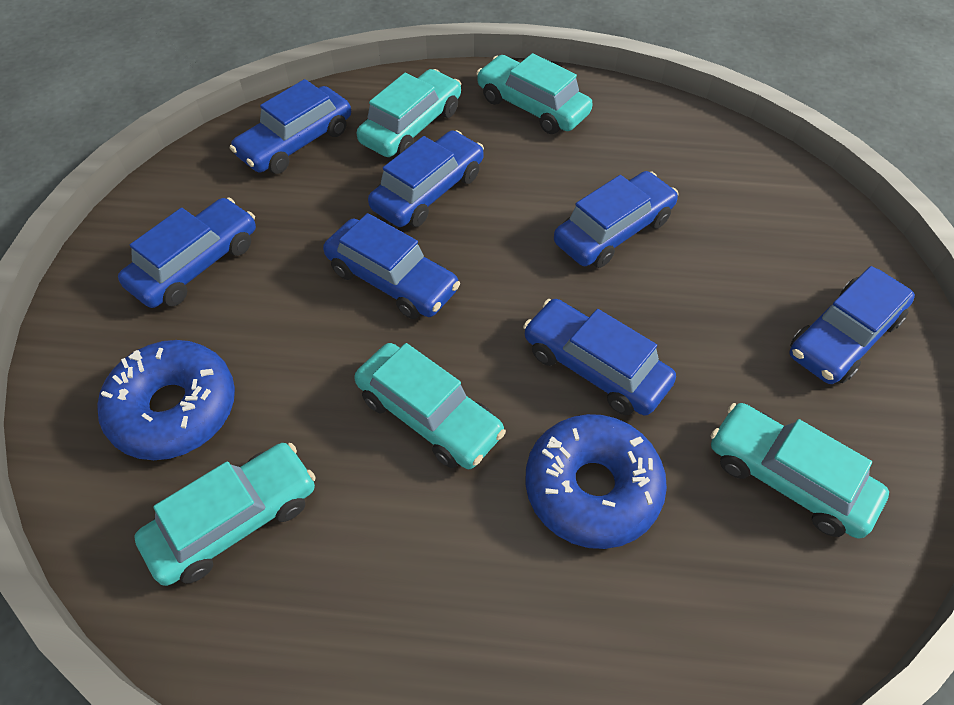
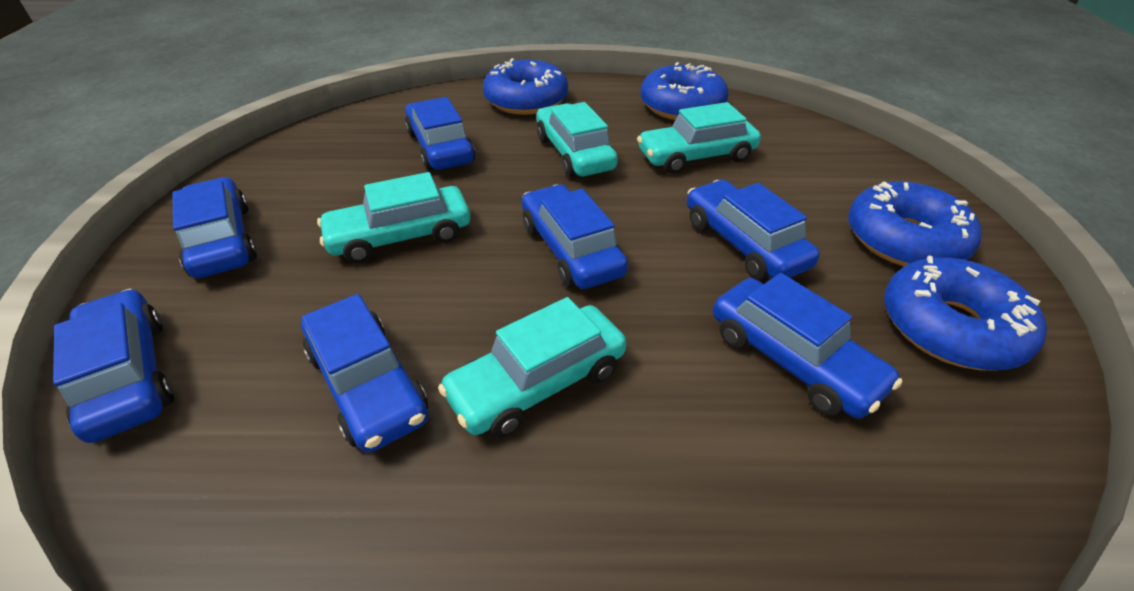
blue donut: [98,340,235,460] [525,414,667,549] = 2 -> [483,58,568,115] [640,62,728,120] [848,181,982,266] [884,255,1047,371] = 4
turquoise car: [134,443,316,586] [354,343,506,469] [357,69,461,157] [476,53,593,134] [711,403,889,539] = 5 -> [317,172,470,263] [438,297,627,437] [536,102,618,177] [637,102,761,174] = 4

